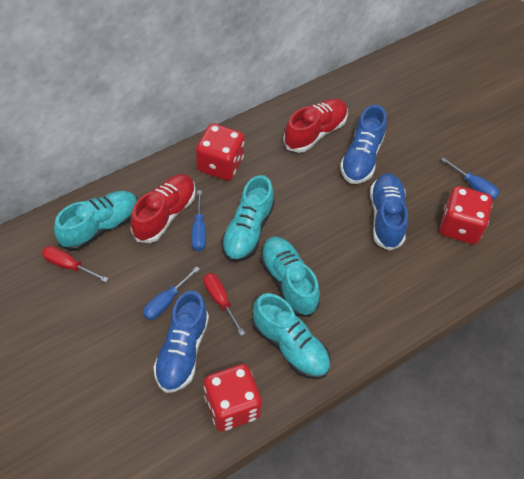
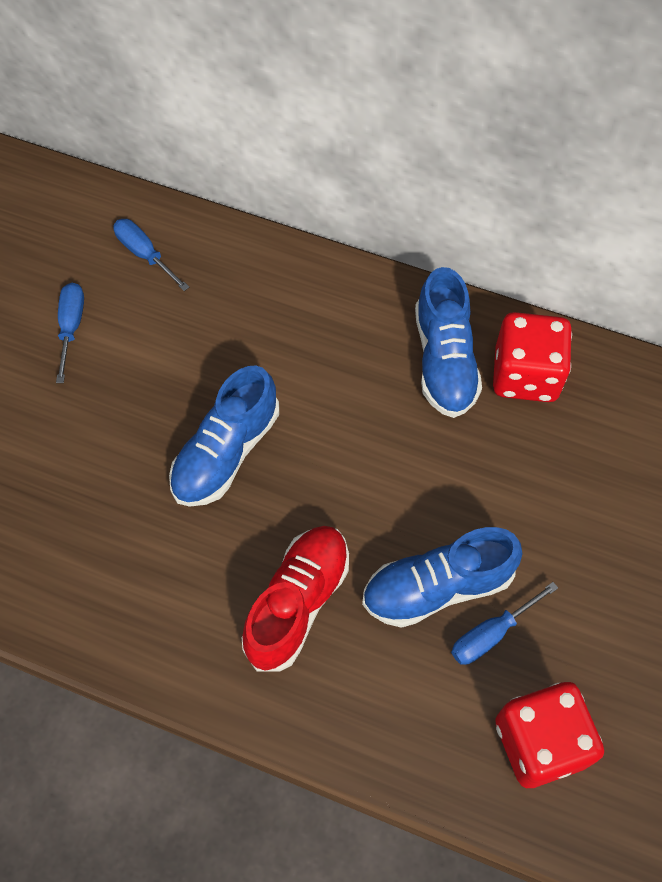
red dice: [196,123,244,181] [204,364,262,431] [440,186,493,244] = 3 -> [493,312,572,402] [495,682,604,788] = 2
red screwdriver: [42,246,108,282] [203,273,245,336] = 2 -> none = 0
red shoe: [131,174,196,243] [283,98,348,153] = 2 -> [242,526,349,672] = 1
turquoise shoe: [54,191,138,251] [221,175,275,262] [252,293,330,379] [260,237,320,317] = 4 -> none = 0

